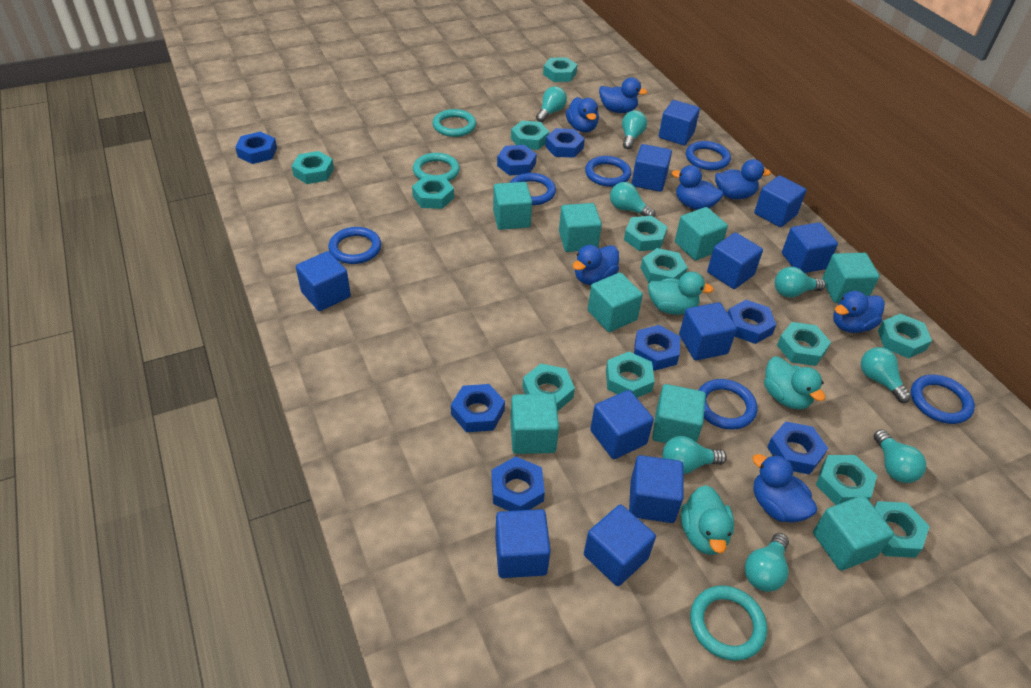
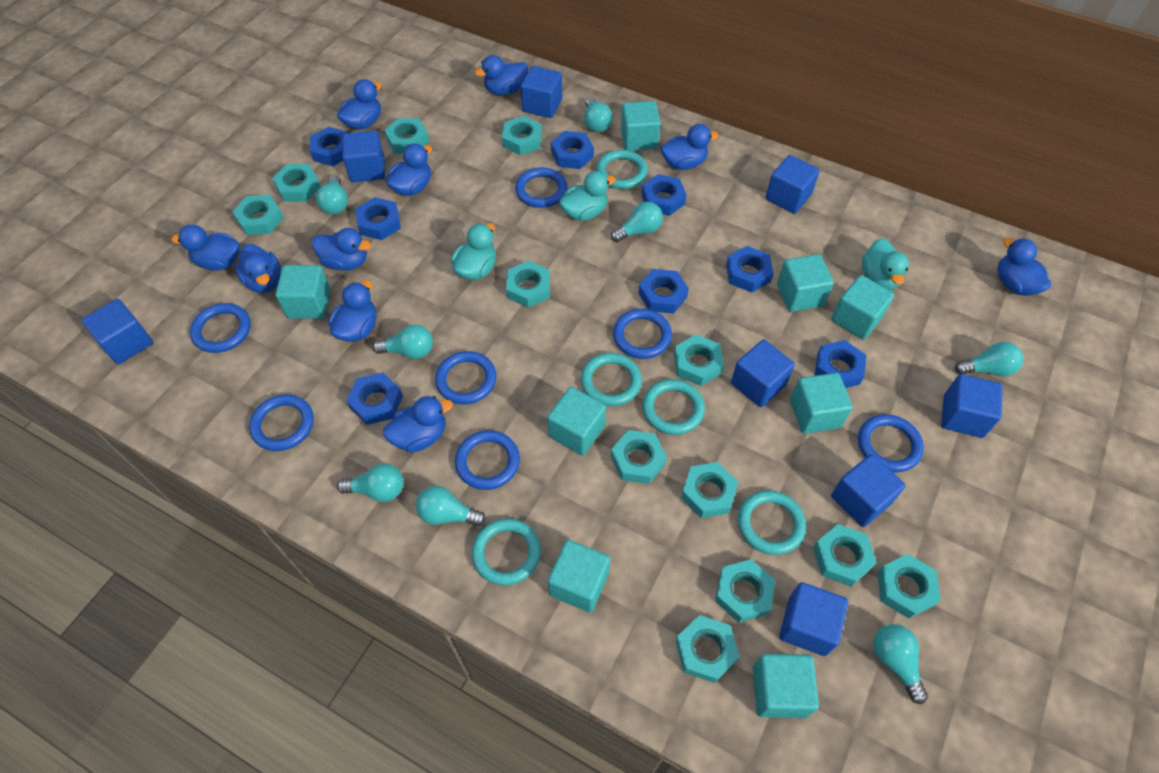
blue cube: [296,251,351,311] [495,509,551,578] [584,504,656,586] [590,390,654,459] [629,455,683,523] [632,144,672,192] [659,100,700,145] [679,302,737,360] [707,232,763,289] [754,175,806,227] [782,222,838,273] = 11 -> [81,299,153,364] [342,131,385,183] [520,66,562,118] [731,339,795,407] [766,155,820,214] [779,582,848,656] [831,454,906,527] [941,374,1003,438] = 8
blue duck: [566,97,599,132] [573,245,619,285] [599,77,648,113] [672,165,723,210] [715,159,771,199] [753,454,817,522] [833,291,885,333] = 7 -> [171,225,240,271] [235,244,281,293] [312,228,371,271] [328,280,376,342] [337,79,382,130] [383,396,453,453] [386,143,432,196] [475,55,528,95] [661,124,719,170] [997,237,1051,296] = 10
blue ring: [328,227,381,264] [510,173,556,205] [585,156,631,187] [686,141,731,170] [699,379,757,430] [911,375,975,424] = 6 -> [190,303,251,353] [249,394,314,451] [435,351,496,405] [455,430,520,490] [515,167,568,208] [613,309,672,359] [858,414,924,473] = 7
turquoise ring: [413,153,460,181] [432,109,476,137] [690,586,767,661] = 3 -> [472,519,541,585] [581,353,642,406] [596,150,648,189] [642,379,705,435] [738,490,806,555] = 5

